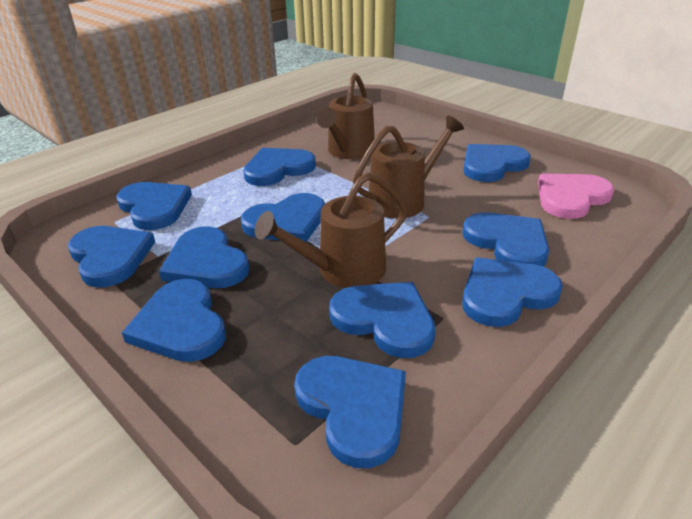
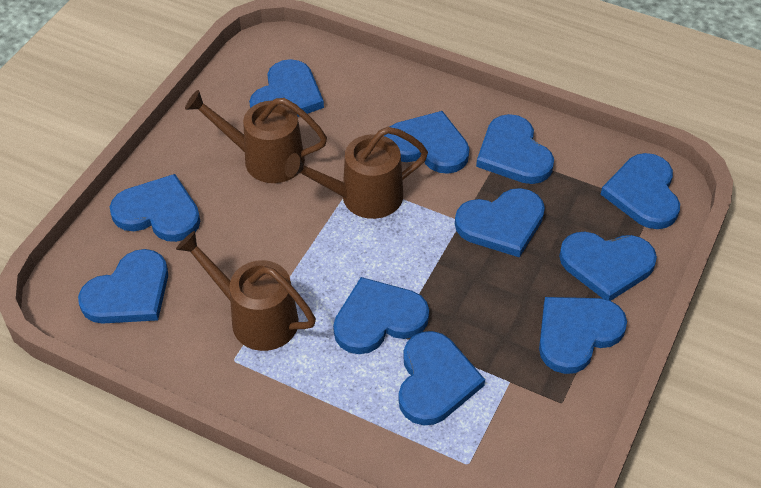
pink heart: [538,174,614,219] = 1 -> none = 0

